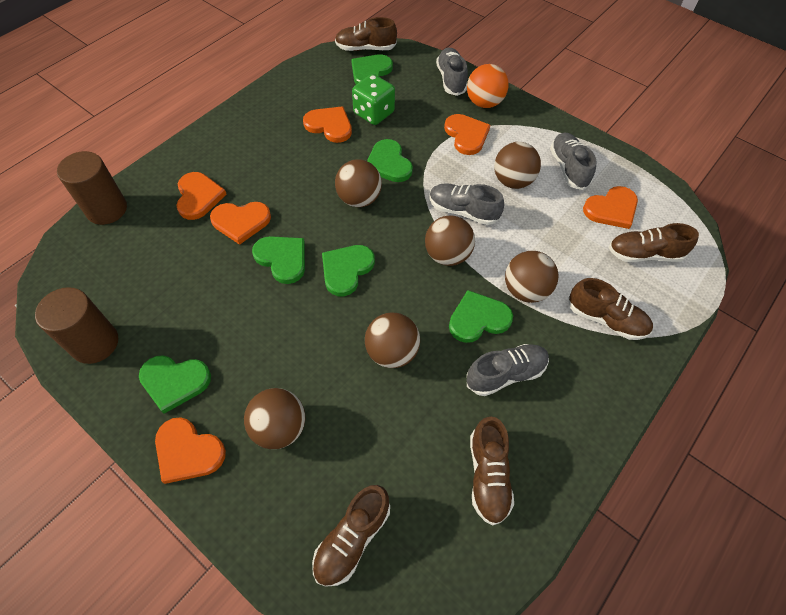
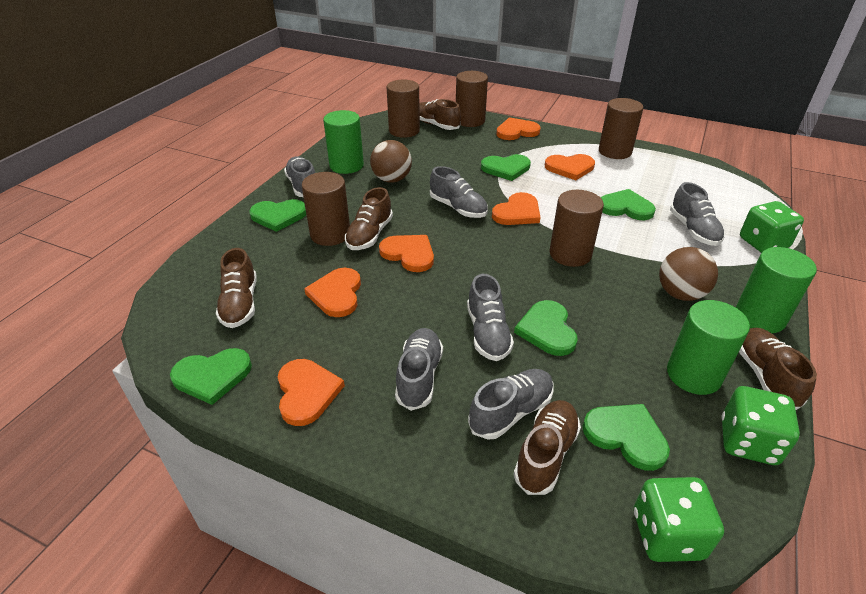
brown ball: [244,388,305,449] [335,159,382,207] [365,312,420,368] [425,216,475,266] [494,142,541,189] [505,251,559,303] = 6 -> [370,140,412,183] [659,247,718,301] = 2
brown cylinder: [35,287,118,364] [57,151,127,225] = 2 -> [302,172,350,246] [387,80,420,138] [456,71,488,127] [550,190,604,267] [599,98,643,159] = 5
green cylinder: none = 0 -> [323,110,364,174] [667,300,750,395] [736,247,817,333] = 3
green dice: [352,74,395,125] = 1 -> [634,477,724,562] [721,386,800,465] [740,201,804,253] = 3
grey shoe: [429,183,504,225] [436,48,468,96] [467,344,549,396] [550,133,596,190] = 4 -> [284,156,315,197] [395,328,443,411] [430,166,488,218] [467,274,514,361] [468,369,554,439] [670,182,725,246] = 6
orange ball: [467,64,509,108] = 1 -> none = 0

